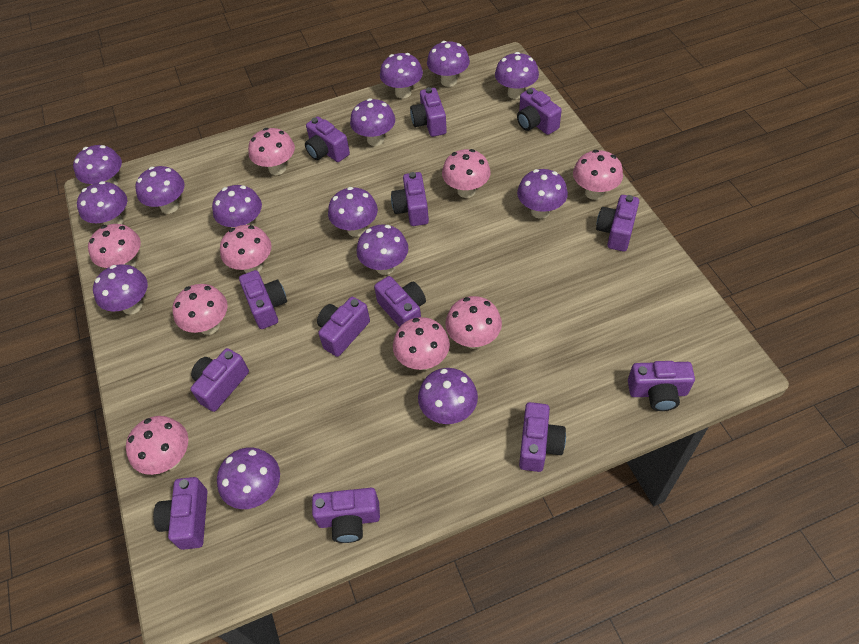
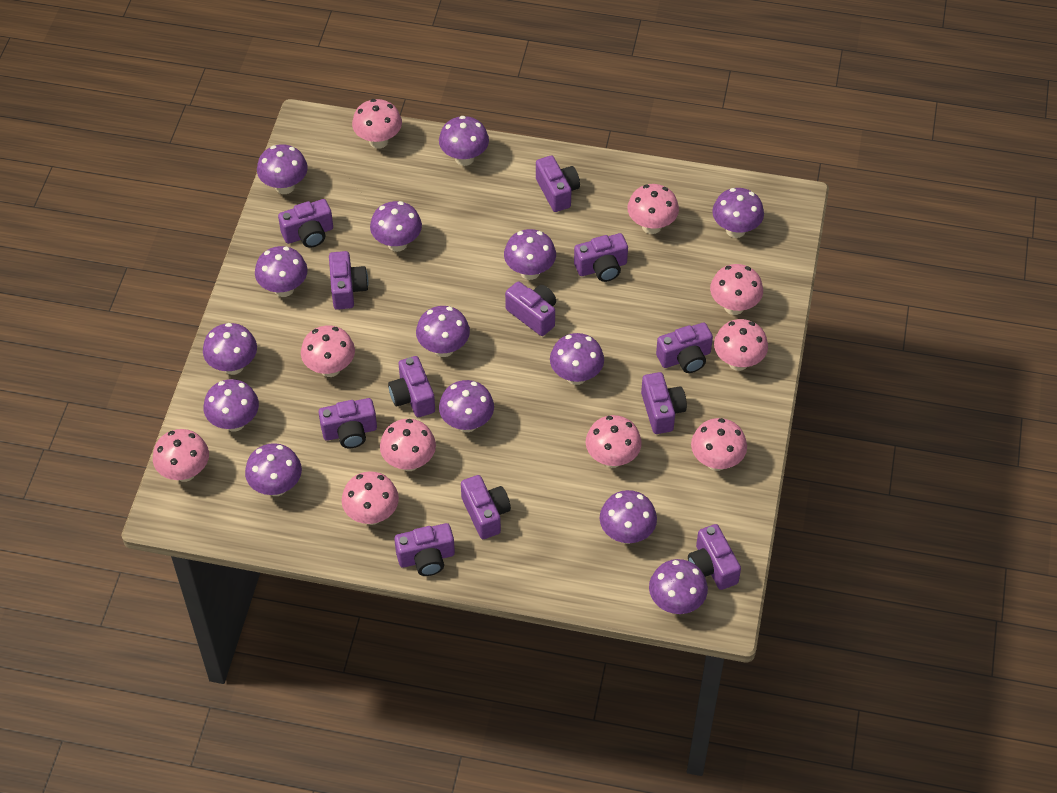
pink mushroom: [88,224,141,268] [126,416,188,475] [172,284,228,335] [220,225,271,273] [248,128,295,175] [393,317,450,370] [442,149,491,198] [446,296,502,349] [573,150,623,200] = 9 -> [153,429,209,482] [301,326,355,377] [342,471,399,525] [352,99,402,149] [380,419,436,471] [586,415,642,468] [627,184,679,234] [691,418,747,471] [710,264,763,315] [714,319,768,371] = 10
purple camera: [153,477,208,550] [190,348,249,412] [239,270,287,329] [305,116,350,162] [312,488,380,543] [317,297,370,357] [374,276,426,327] [391,172,429,226] [410,87,447,137] [517,88,562,135] [519,402,566,472] [596,195,639,251] [628,361,695,411] = 13 -> [278,199,333,248] [318,398,377,448] [329,251,368,310] [388,356,435,417] [394,523,455,576] [461,475,511,539] [505,281,556,336] [536,156,580,212] [574,233,628,282] [641,372,687,434] [656,323,713,373] [688,524,741,590] = 12

